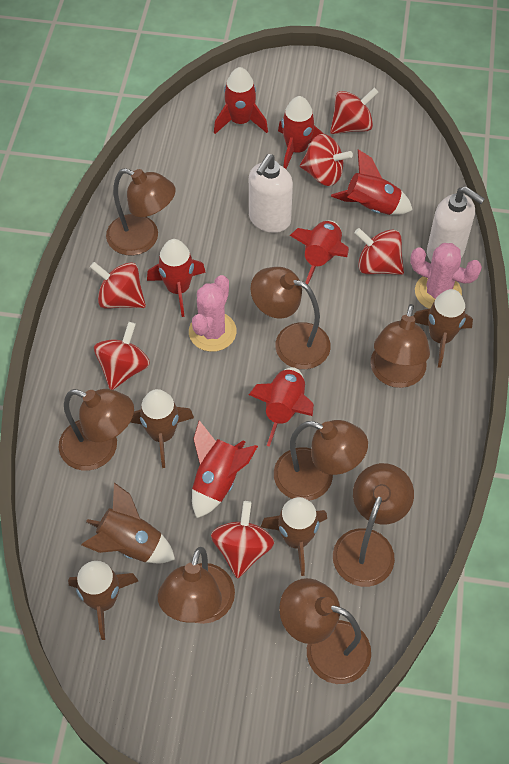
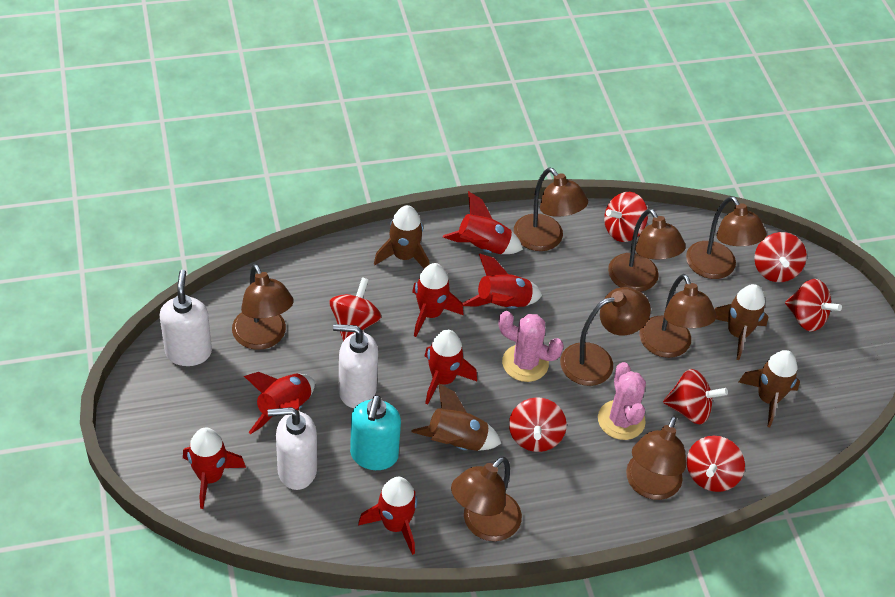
brown rocket: [68,561,138,640] [81,482,175,563] [130,389,194,468] [261,497,327,576] [413,289,473,368] = 5 -> [374,205,429,269] [411,383,502,451] [714,284,768,360] [739,350,800,427] = 4
red spinning top: [90,262,146,309] [94,322,150,390] [211,501,274,579] [300,134,353,186] [330,87,378,134] [355,228,404,275] = 6 -> [329,277,381,341] [509,397,567,452] [604,192,648,242] [663,369,728,425] [687,436,745,492] [754,232,807,282] [785,279,842,331] = 7
turquoise soap dispenser: none = 0 -> [350,395,401,470] = 1
white soap dispenser: [249,154,293,233] [427,186,485,261] = 2 -> [160,269,212,366] [268,407,317,490] [333,324,378,408] = 3

